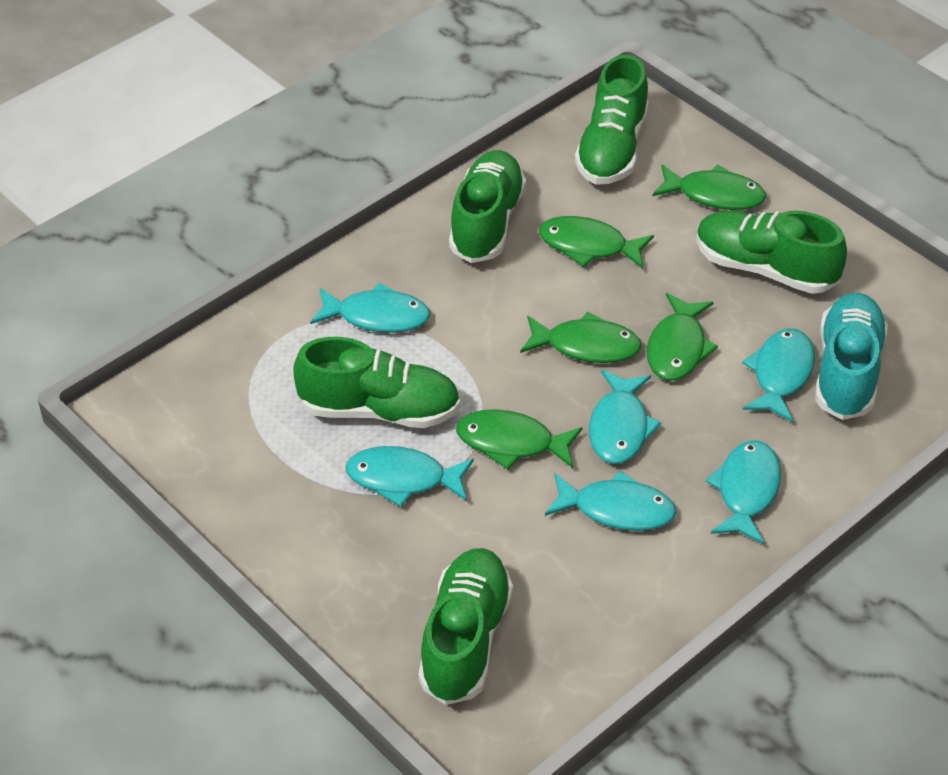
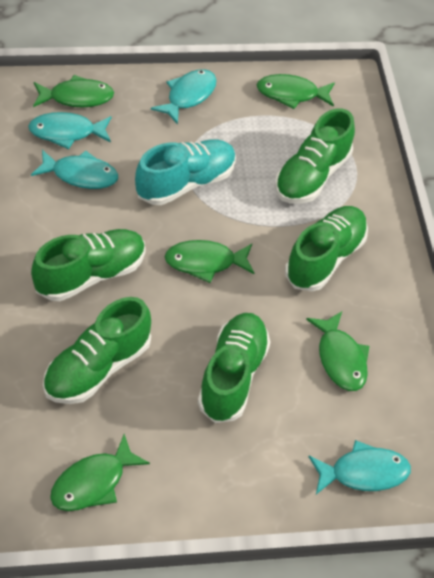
turquoise fish: [310,283,430,333] [346,446,474,507] [545,471,676,531] [589,370,661,464] [705,440,781,544] [742,328,815,423] = 6 -> [28,112,112,149] [31,150,118,189] [151,69,216,125] [309,440,411,494] = 4

